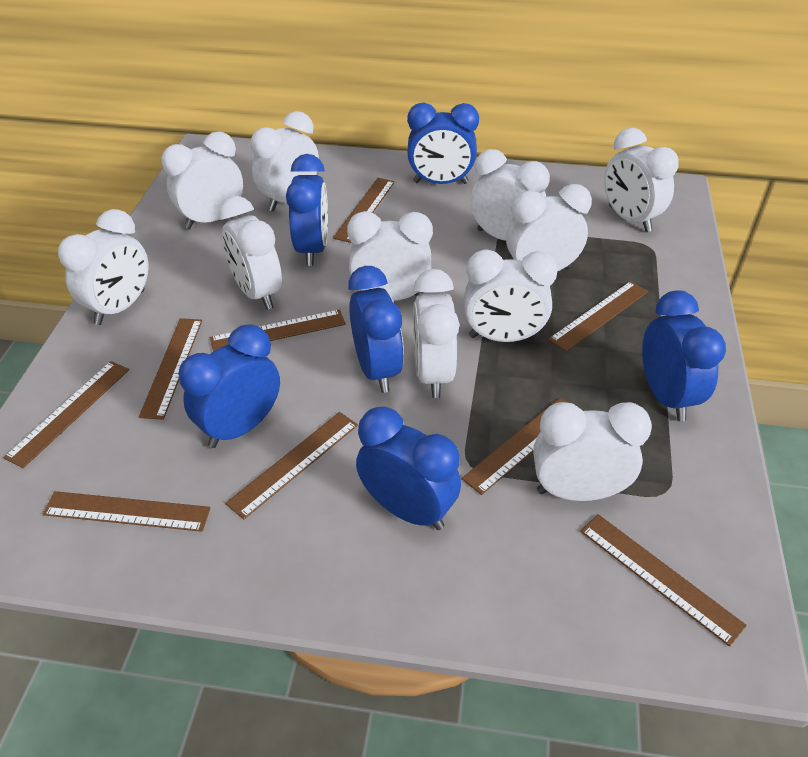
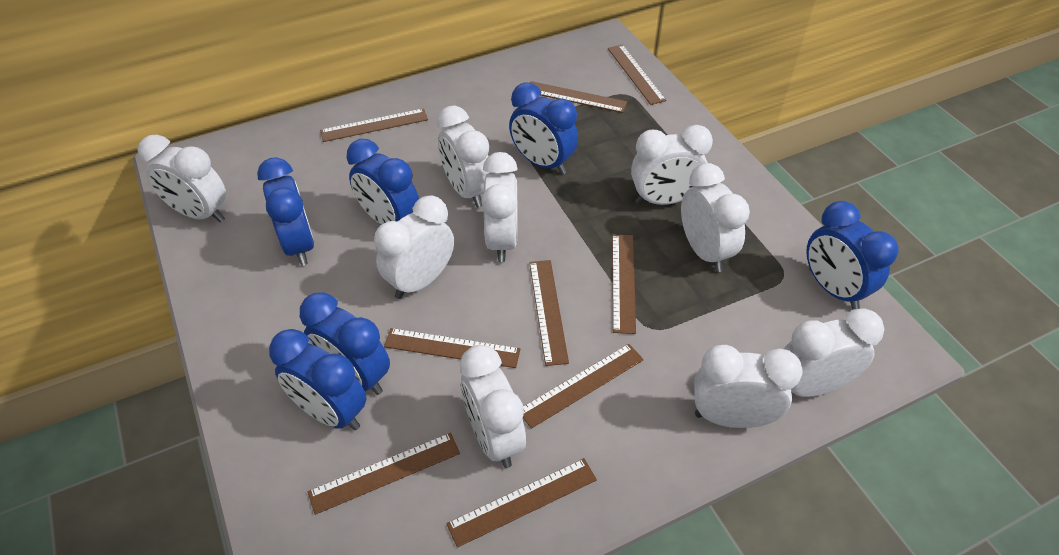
white clock: [58,209,148,325] [161,131,243,229] [218,196,282,310] [251,111,319,211] [347,211,433,301] [413,269,460,398] [465,250,558,342] [470,149,550,241] [506,184,592,271] [533,402,652,501] [604,128,679,232] = 11 -> [137,135,226,222] [374,196,454,299] [437,105,490,208] [460,345,526,468] [481,152,518,262] [631,125,713,205] [681,163,750,272] [694,345,803,428] [784,308,885,397] = 9

